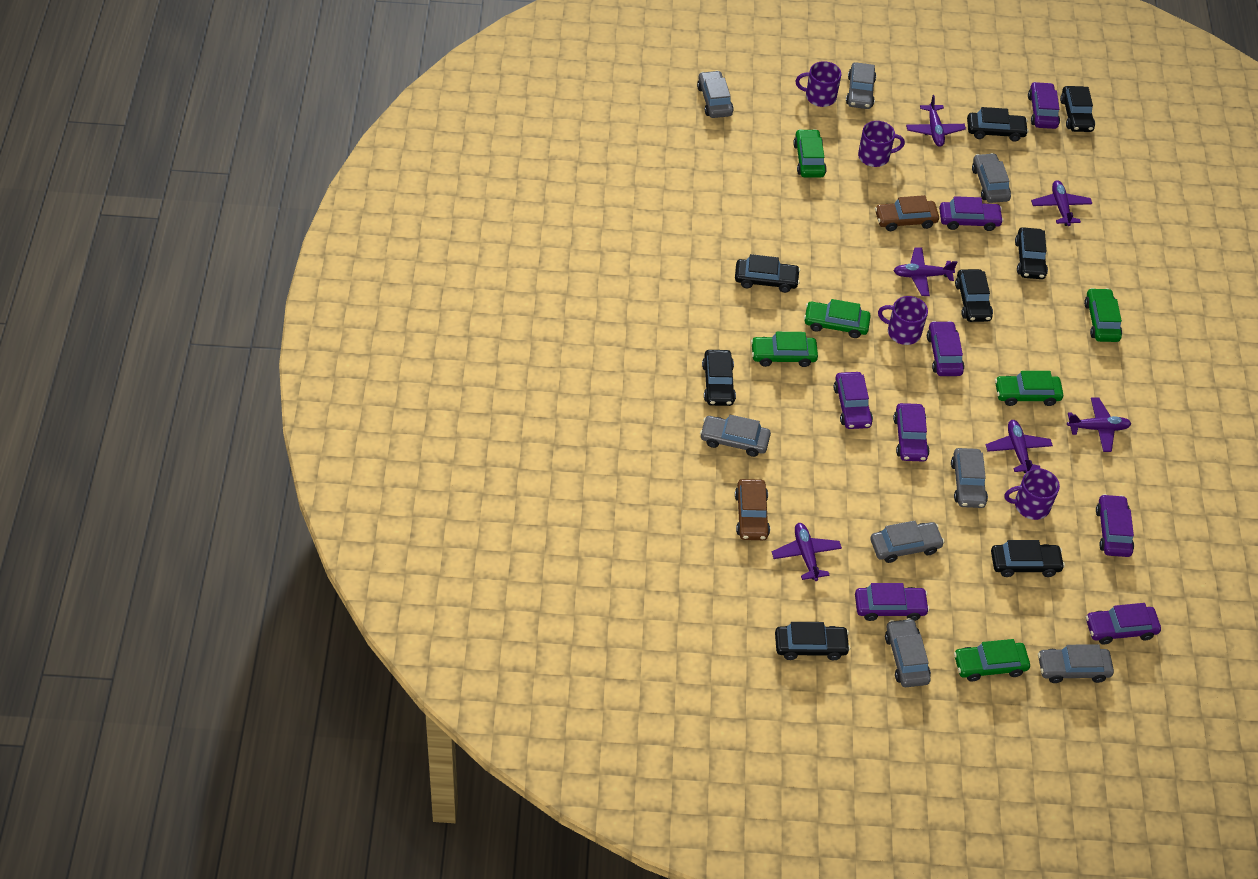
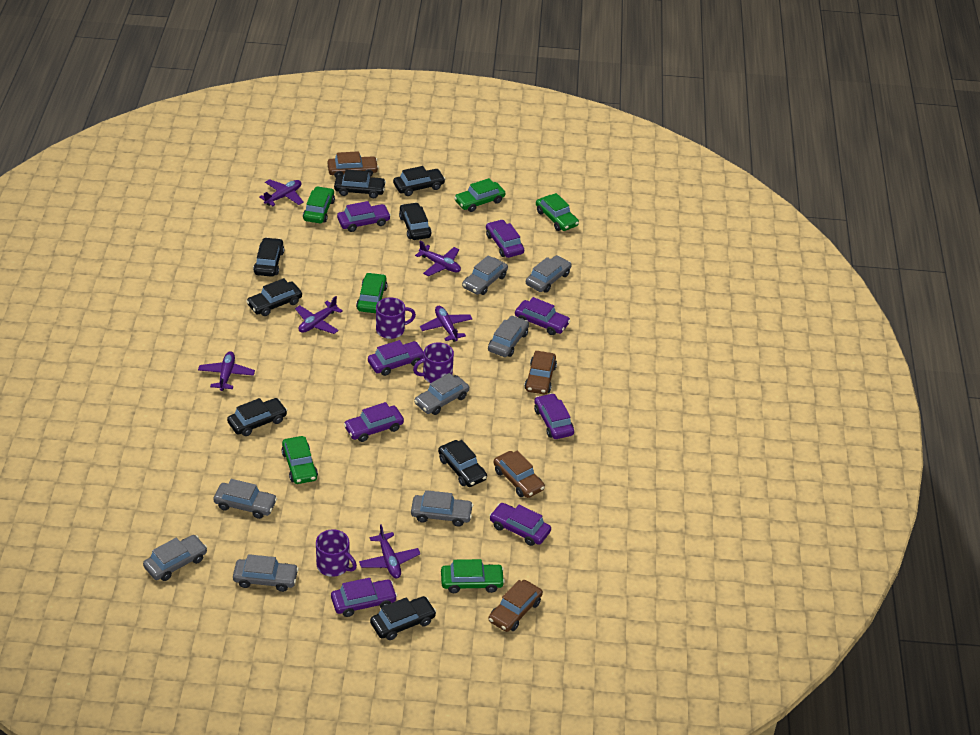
brown car: [735,479,770,540] [875,195,939,231] = 2 -> [327,151,379,178] [488,580,543,632] [494,451,545,498] [524,351,557,394] = 4
purple mug: [796,61,841,107] [858,121,905,167] [878,296,928,345] [1004,468,1060,520] = 4 -> [316,529,357,577] [376,297,416,339] [413,342,454,383] = 3

